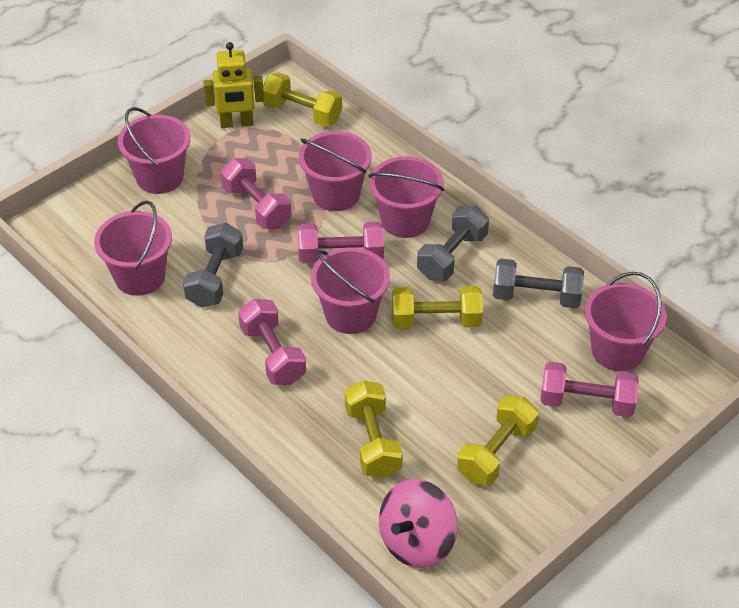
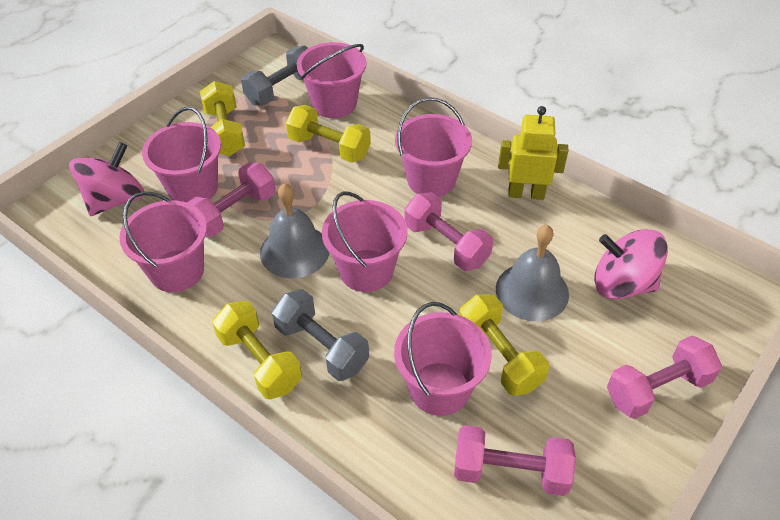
grey bell: none = 0 -> [260,183,330,278] [496,225,569,321] = 2
grey dumbbell: [183,223,243,308] [417,206,489,281] [493,259,584,308] = 3 -> [241,46,308,106] [272,289,369,381] = 2
pink spinning top: [379,479,458,568] = 1 -> [69,142,144,216] [594,229,668,299] = 2

